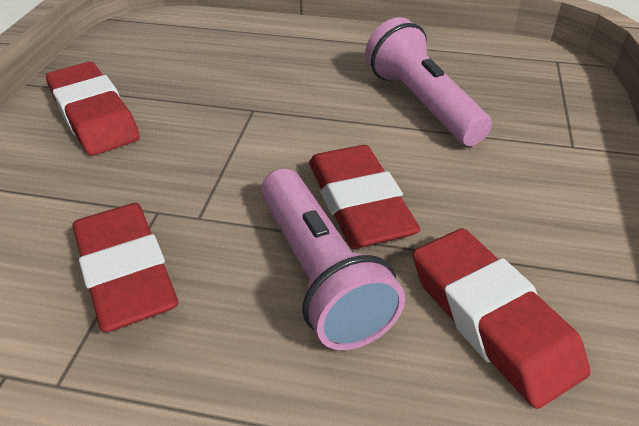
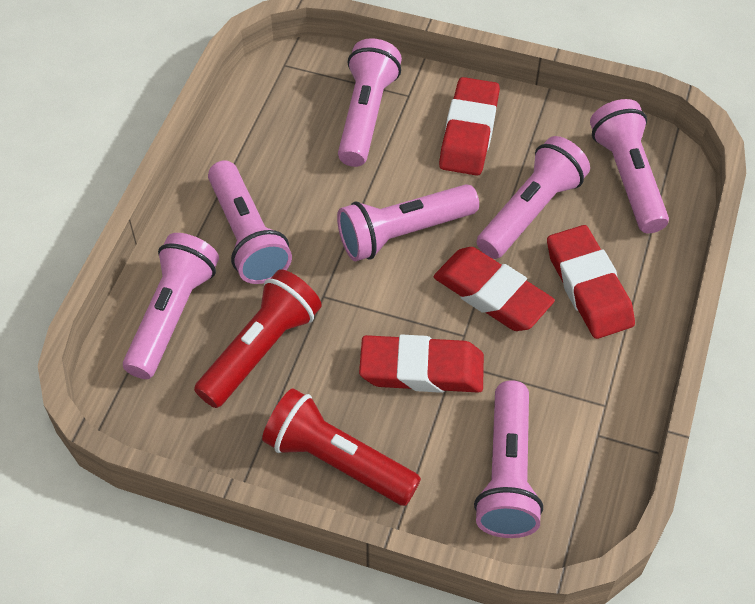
pink flashlight: [261,169,405,350] [365,17,492,146] = 2 -> [123,233,219,379] [208,160,292,284] [337,184,479,261] [338,38,402,167] [474,380,543,538] [477,136,590,259] [590,99,669,233] = 7
red flashlight: none = 0 -> [194,269,322,408] [262,388,421,506] = 2

